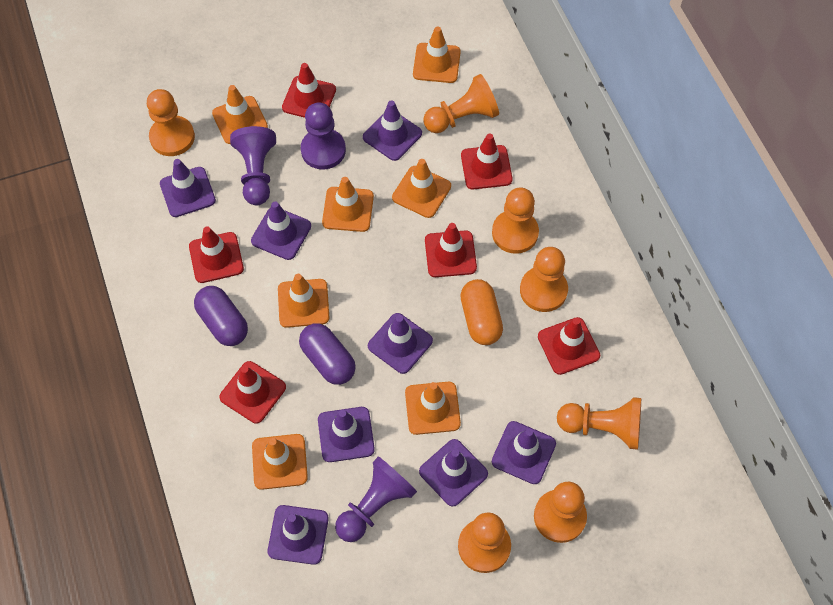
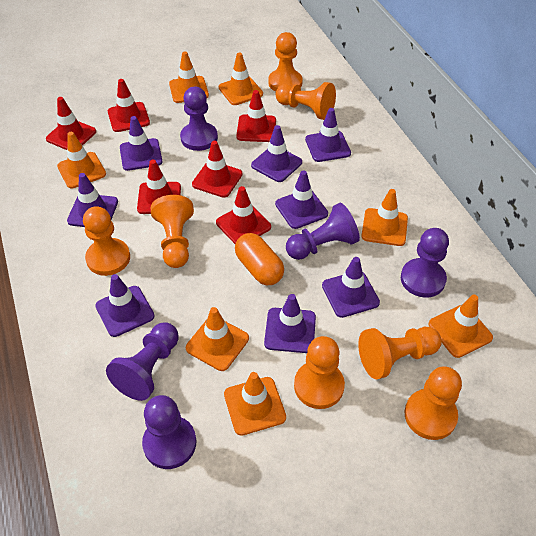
purple capsule: [194,286,248,346] [299,323,356,385] = 2 -> none = 0
purple pawn: [230,126,276,205] [301,103,346,169] [335,456,417,542] = 3 -> [106,322,179,401] [142,395,196,469] [180,87,218,151] [286,203,360,260] [401,228,449,298] = 5

